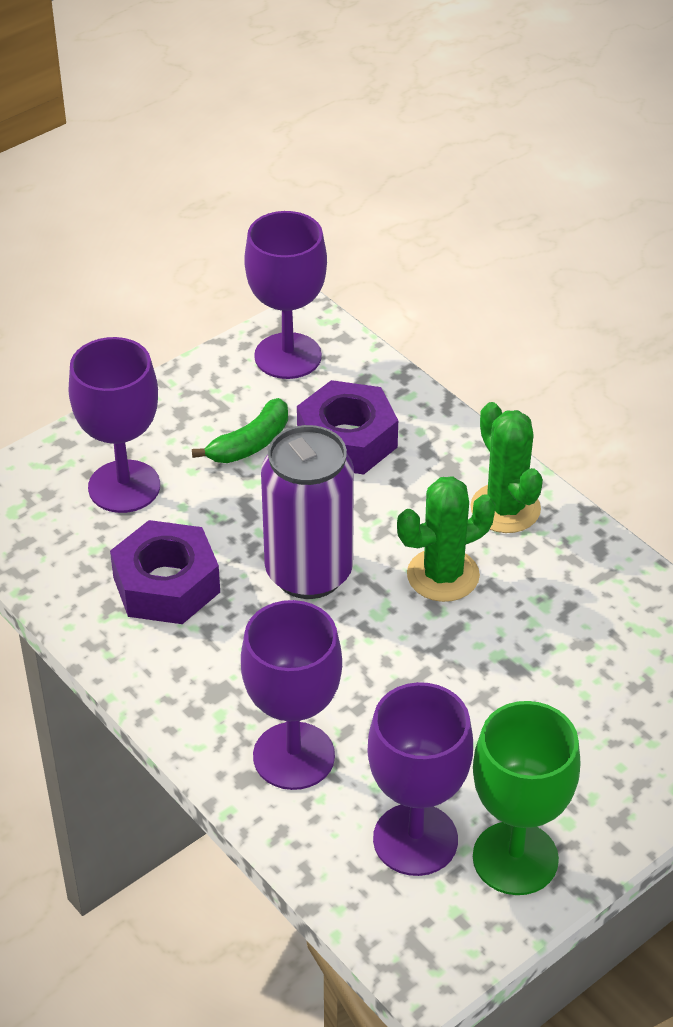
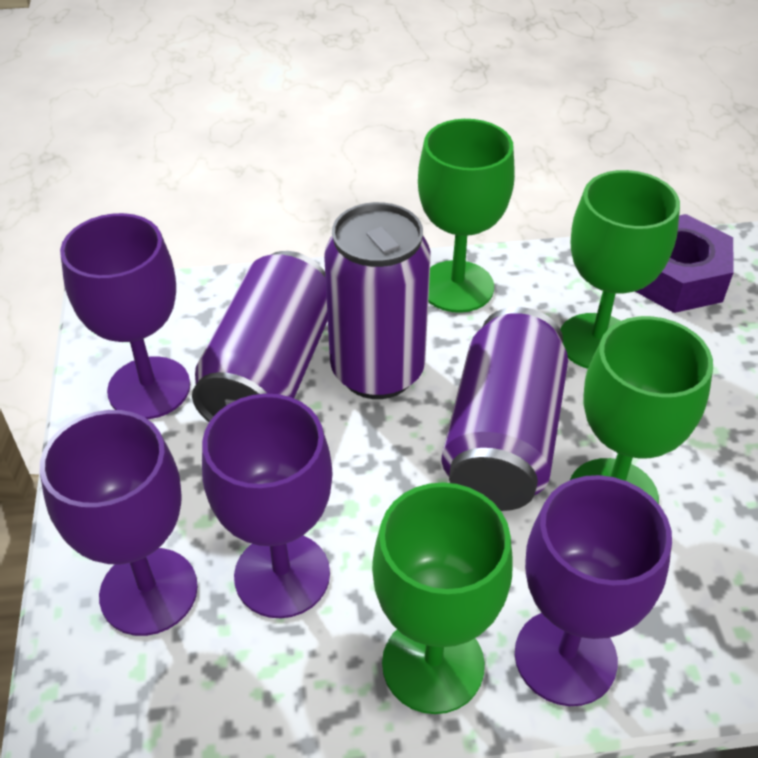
green banana: [192,398,288,463] = 1 -> none = 0
green cactus: [397,476,496,602] [471,402,543,533] = 2 -> none = 0
green goblet: [473,701,581,895] = 1 -> [372,482,513,714] [418,119,515,313] [560,170,680,369] [570,316,713,504] = 4
purple can: [261,425,354,599] = 1 -> [192,251,328,422] [324,202,431,399] [441,307,568,511] = 3
purple nut: [110,520,220,624] [297,380,398,475] = 2 -> [635,214,734,313] = 1

